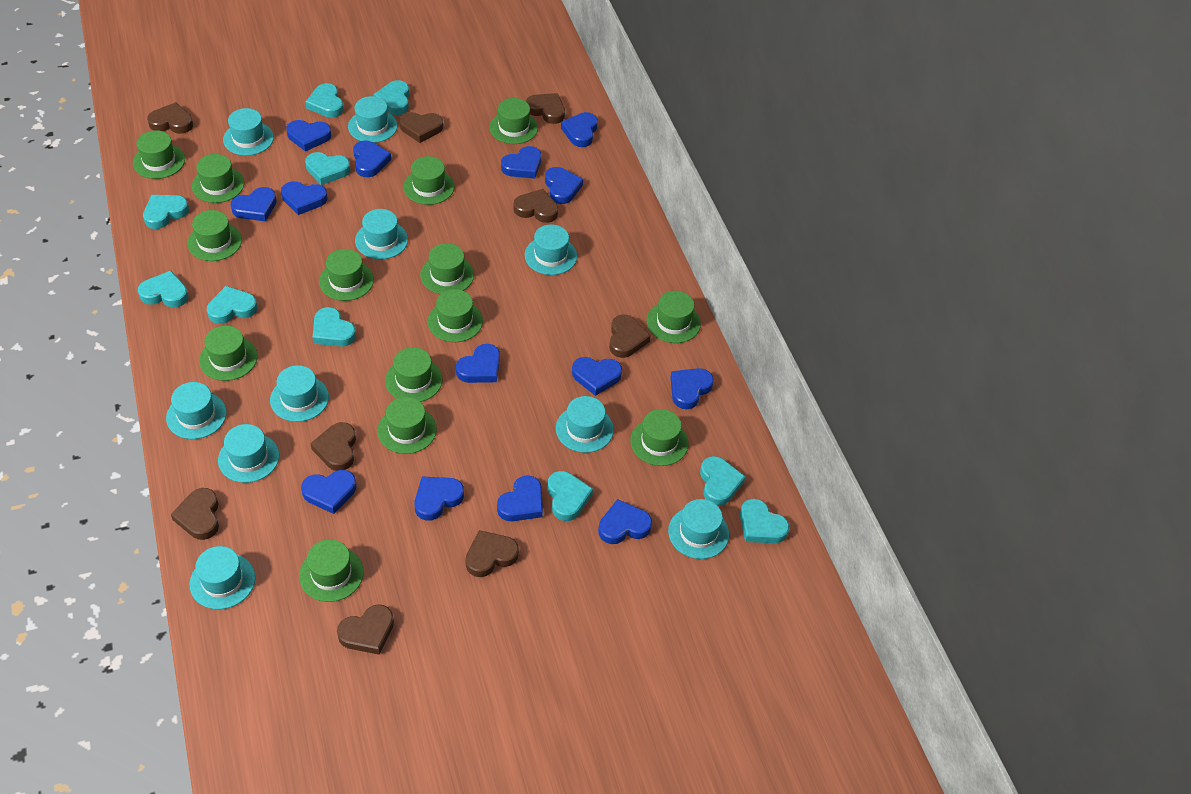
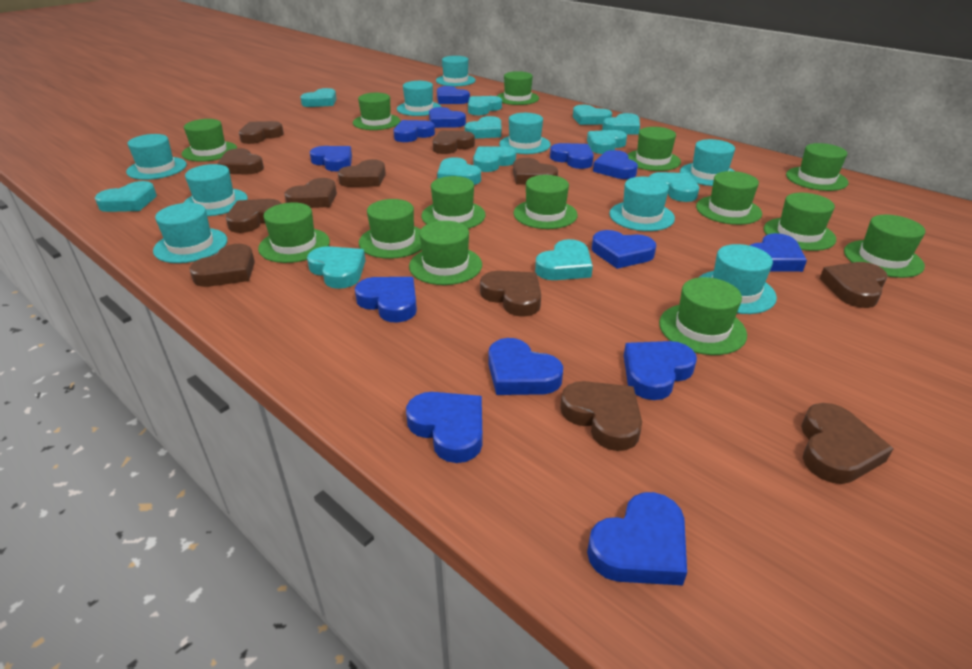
blue heart: [231,187,277,221] [281,181,328,215] [286,120,331,151] [301,470,357,514] [353,140,391,177] [414,476,464,521] [456,344,500,383] [497,475,543,522] [501,146,541,179] [545,167,583,204] [561,112,598,147] [572,357,622,396] [598,499,652,544] [670,368,714,409] = 14 -> [310,146,352,171] [355,277,417,323] [393,120,435,142] [406,392,482,463] [429,107,466,128] [437,86,470,104] [488,338,563,395] [550,143,594,169] [587,492,687,585] [592,230,656,269] [593,150,638,179] [624,341,697,400] [749,233,807,272] = 13
brown heart: [147,102,193,134] [171,488,219,540] [310,422,356,471] [337,604,394,655] [399,112,443,143] [465,530,519,577] [513,189,558,223] [526,93,565,124] [609,314,651,358] = 9 -> [189,244,255,287] [217,148,264,175] [226,199,282,233] [239,121,284,144] [285,178,337,208] [338,159,386,187] [433,131,475,154] [480,271,541,317] [513,158,558,185] [560,381,642,451] [801,403,894,484] [819,262,888,308] = 12
turquoise hat: [166,382,227,439] [189,546,255,609] [218,424,279,483] [223,108,274,156] [270,365,329,422] [348,96,397,143] [355,209,408,259] [525,225,577,275] [556,396,614,453] [668,499,729,559] = 10 -> [126,134,187,180] [153,203,227,263] [183,164,248,216] [397,81,441,116] [436,56,476,86] [499,113,551,154] [609,177,675,231] [680,139,735,186] [699,244,777,314] = 9
turquoise heart: [138,271,189,308] [143,195,189,229] [207,286,258,324] [305,83,344,118] [305,152,351,185] [313,307,356,347] [374,80,409,115] [547,471,593,521] [700,456,746,506] [740,499,789,543] = 10 -> [95,181,157,212] [300,88,337,107] [307,246,366,289] [437,157,481,185] [465,116,501,138] [468,96,502,115] [473,146,516,172] [535,239,593,280] [573,105,612,125] [587,130,627,154] [602,113,640,134] [649,172,699,202] = 12

